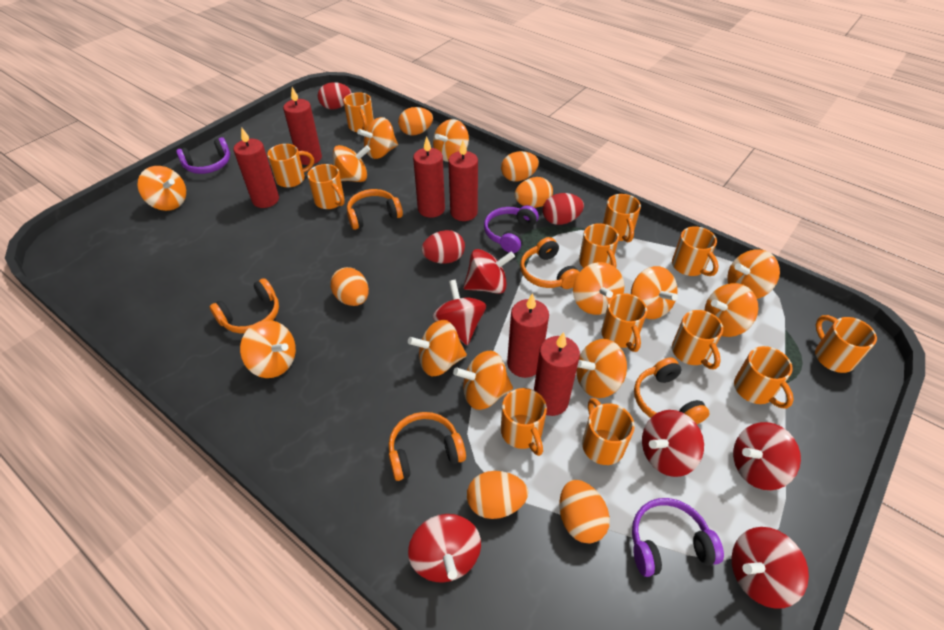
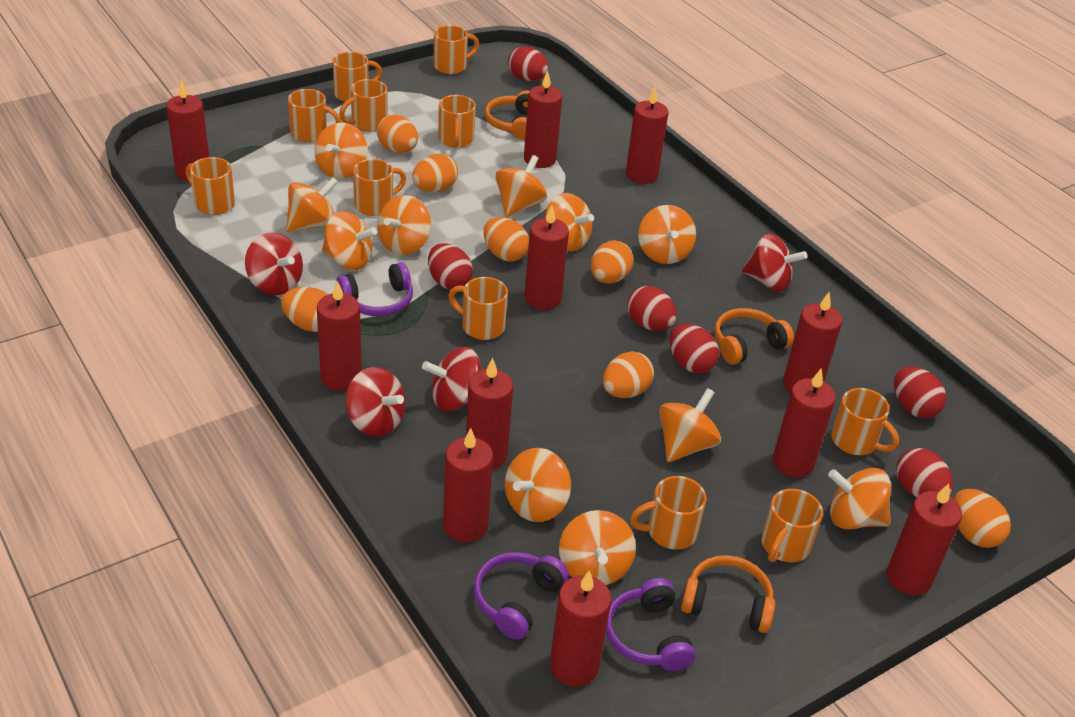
orange egg: [330,267,369,306] [398,107,433,136] [467,471,528,519] [501,151,539,182] [514,177,553,208] [559,480,610,543] = 6 -> [281,287,328,332] [377,114,418,153] [412,154,458,192] [483,217,529,262] [590,241,634,284] [603,351,654,398] [954,489,1011,548] = 7
orange headphones: [209,278,279,334] [347,189,403,230] [388,412,466,481] [520,237,580,289] [634,358,709,424] = 5 -> [485,91,529,140] [681,555,775,633] [714,308,794,365] = 3
orange mug: [267,144,314,188] [307,164,345,209] [343,92,374,132] [501,388,547,456] [579,223,619,268] [582,398,635,465] [601,293,647,352] [603,194,641,243] [672,226,719,276] [672,310,723,369] [734,346,794,409] [815,315,877,373] = 12 -> [186,157,235,215] [288,89,341,142] [333,52,382,102] [339,79,387,132] [353,159,406,216] [433,25,479,74] [438,95,476,148] [448,277,508,340] [630,476,706,549] [761,489,823,562] [832,388,899,455] = 11
orange spinning top: [138,166,186,211] [240,320,296,378] [333,145,370,182] [357,117,398,159] [408,320,467,376] [433,119,469,162] [453,351,513,410] [573,262,624,315] [576,339,627,398] [631,266,678,319] [704,283,759,337] [727,249,780,299] = 12 -> [286,177,338,232] [314,123,368,179] [322,211,377,270] [377,195,431,255] [495,155,547,217] [505,448,571,522] [545,193,594,251] [559,510,636,585] [638,205,696,264] [659,388,721,462] [828,468,891,530] = 11
red candle: [233,127,279,208] [283,87,322,165] [413,136,445,218] [448,141,478,221] [507,293,549,378] [534,332,580,416] = 6 -> [166,80,209,181] [317,281,362,391] [443,428,493,542] [466,358,513,469] [524,71,562,168] [524,205,569,310] [550,570,611,687] [626,87,669,184] [773,368,836,478] [783,292,842,393] [887,484,962,595] = 11
red egg: [318,82,351,109] [421,230,465,264] [543,193,584,225] = 3 -> [428,243,473,290] [508,46,548,81] [627,286,677,331] [670,324,719,373] [894,367,946,418] [896,448,953,497] = 6
red spinning top: [408,514,481,582] [433,280,486,345] [463,249,515,294] [642,410,704,477] [731,527,809,609] [733,422,801,490] = 6 -> [245,233,303,295] [346,367,405,437] [422,347,481,411] [742,234,807,292] = 4

